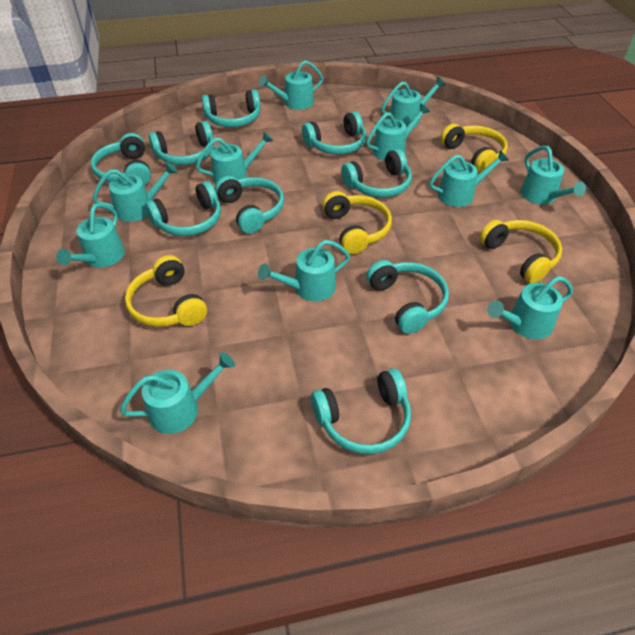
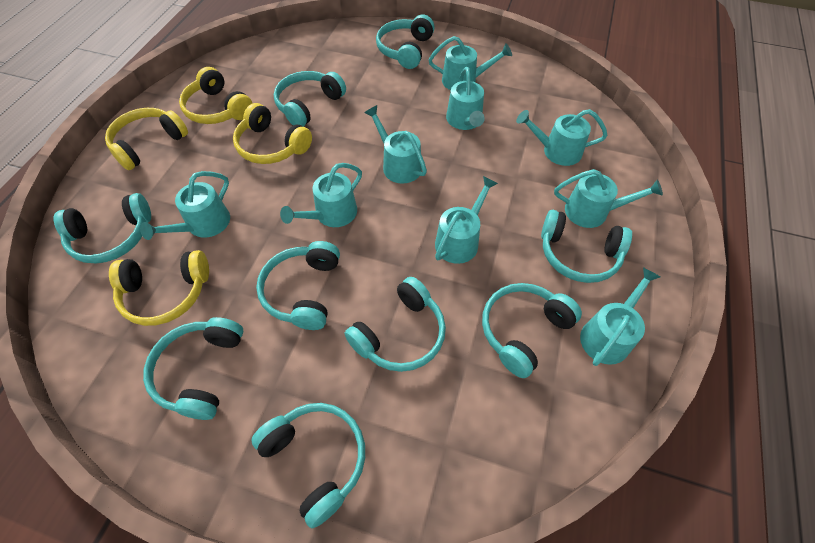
turquoise watering can: [56,203,125,268] [93,162,178,222] [120,352,235,434] [196,131,273,185] [258,240,350,301] [259,60,323,110] [366,103,430,161] [381,77,445,127] [429,150,509,207] [487,276,573,339] [521,146,586,204] = 11 -> [140,171,230,240] [280,163,362,227] [364,105,427,184] [429,36,512,90] [435,176,498,264] [446,67,485,130] [516,109,608,166] [554,169,663,228] [580,267,661,366] = 9

